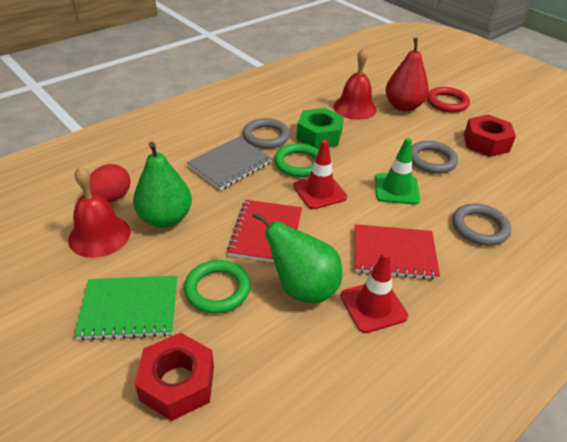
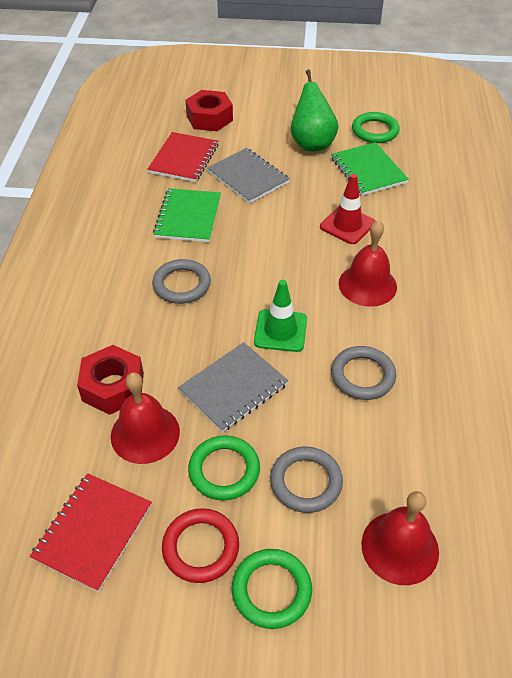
green notebook: [74,276,177,341] = 1 -> [153,188,221,242] [331,142,409,196] = 2
green nut: [296,108,344,149] = 1 -> none = 0
green pear: [133,142,192,228] [252,211,342,303] = 2 -> [291,69,338,151] = 1
green ring: [184,260,250,314] [274,143,319,177] = 2 -> [188,435,260,501] [232,549,312,629] [352,112,400,143] = 3
grey notebook: [187,137,272,190] = 1 -> [178,342,288,432] [207,148,290,204] = 2
red bell: [68,166,130,258] [333,48,377,120] = 2 -> [111,372,180,464] [339,220,397,307] [361,491,439,585] = 3
red egg: [90,164,130,203] = 1 -> none = 0
red pear: [386,38,429,111] = 1 -> none = 0
red traffic cone: [293,140,347,209] [340,252,408,333] = 2 -> [320,174,375,244] = 1

